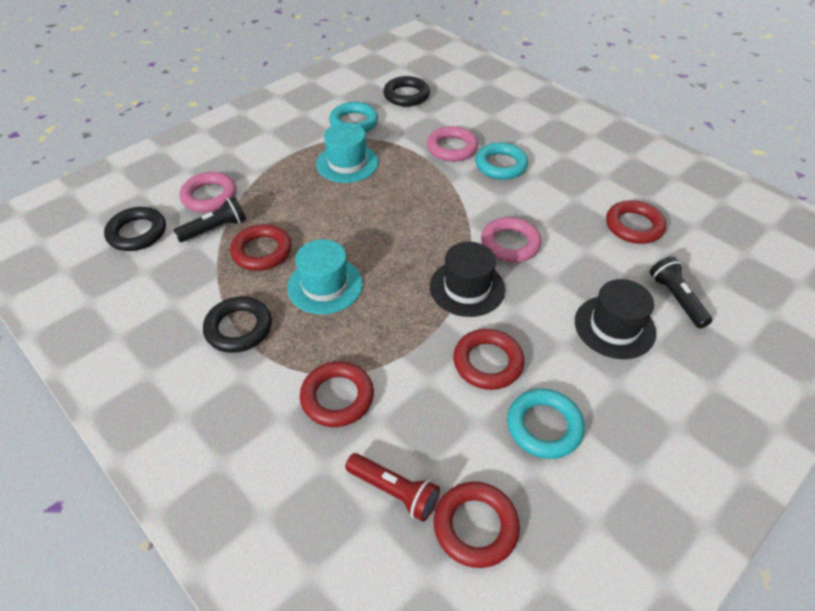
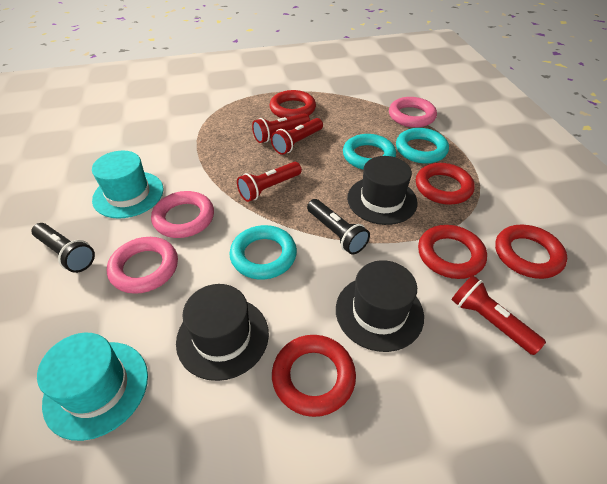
black hat: [430,242,505,317] [575,279,656,359] = 2 -> [176,284,269,381] [336,260,424,352] [347,156,417,225] = 3
black ring: [104,207,166,251] [203,296,272,353] [383,76,430,107] = 3 -> none = 0
red flashlight: [345,453,440,522] = 1 -> [237,162,302,202] [252,113,310,143] [271,118,323,155] [452,275,546,355] = 4

